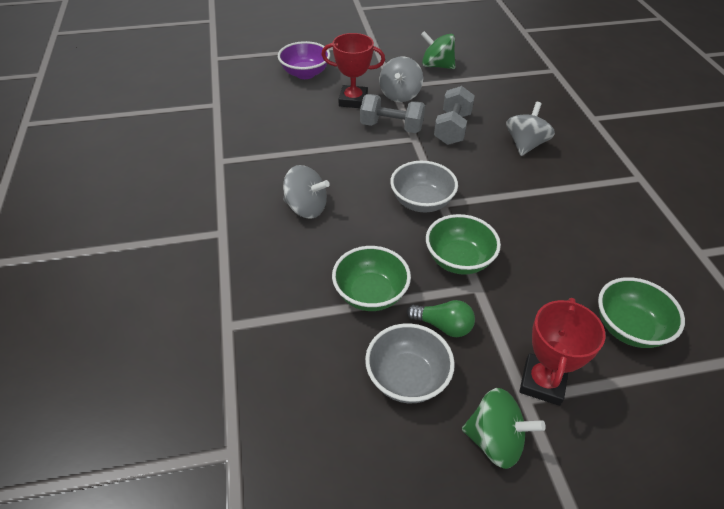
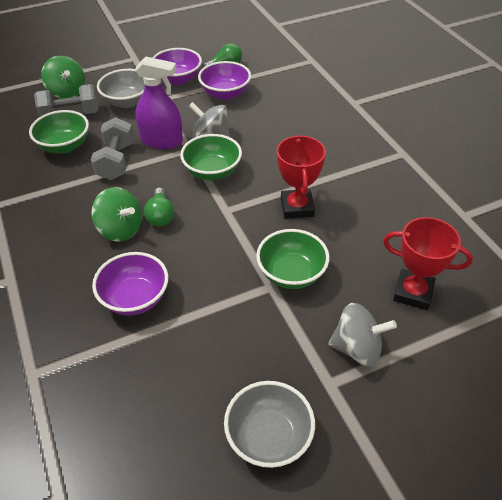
green light bulb: [407,300,475,337] = 1 -> [144,188,174,226] [202,43,242,68] = 2
grey spinning top: [283,165,330,219] [379,57,423,102] [506,102,555,156] = 3 -> [189,102,229,138] [328,303,397,367] = 2
purple bowl: [278,41,330,79] = 1 -> [92,252,168,315] [152,48,202,85] [198,61,251,100] = 3
purple spray bottle: none = 0 -> [135,57,183,149] = 1

